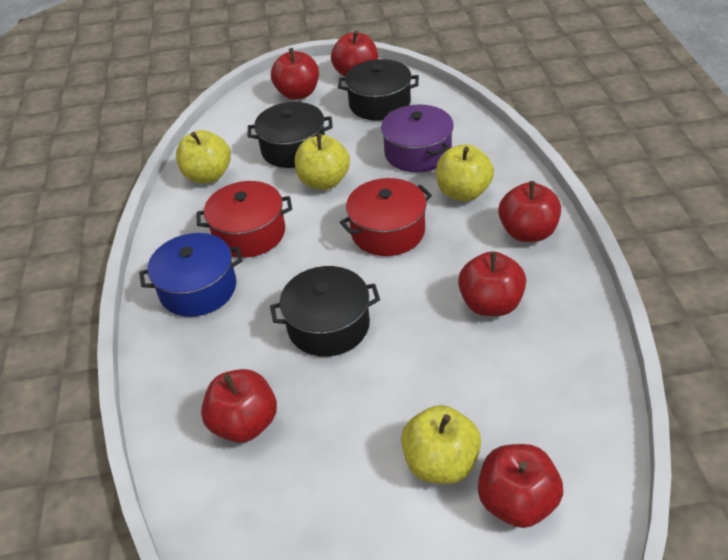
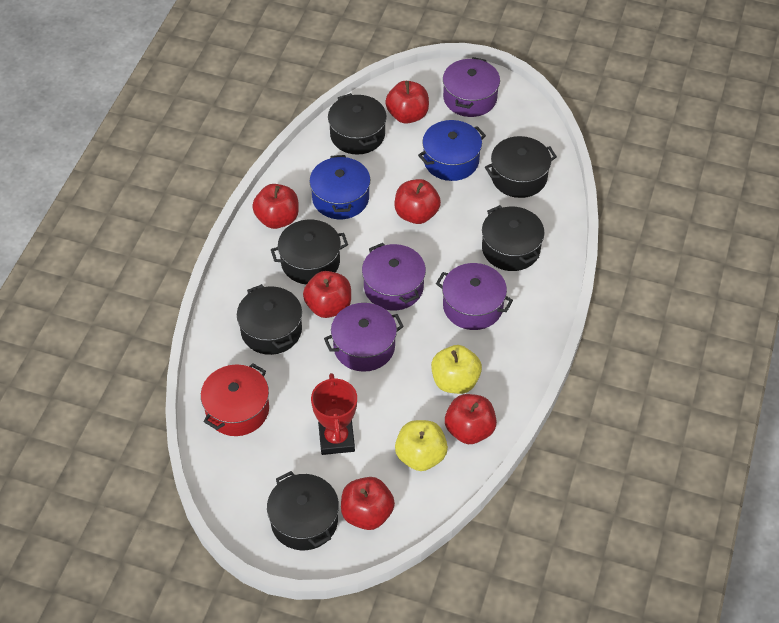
black pot: [247,102,333,168] [270,266,380,357] [338,59,419,121] = 3 -> [237,284,302,355] [267,471,339,550] [271,220,348,285] [328,93,387,155] [482,205,545,271] [485,136,557,198] = 6
blue pot: [139,233,243,317] = 1 -> [309,155,370,219] [418,120,486,181] = 2
purple pot: [381,105,454,173] = 1 -> [324,303,404,372] [362,243,426,310] [436,263,513,330] [443,57,500,117] = 4
red pot: [196,181,292,258] [340,178,432,256] = 2 -> [201,363,269,436] = 1
red trophy: none = 0 -> [311,373,357,455] = 1
yellow apple: [176,130,231,184] [295,133,350,190] [401,405,481,484] [436,144,494,201] = 4 -> [395,420,448,471] [431,345,482,394] = 2

